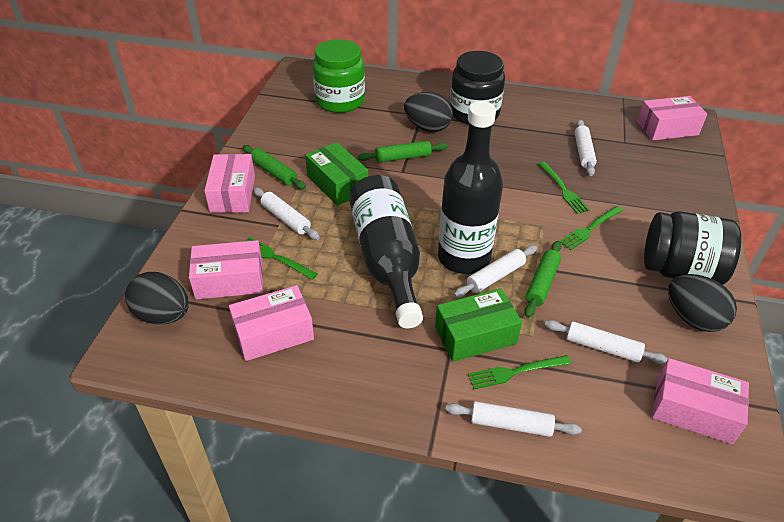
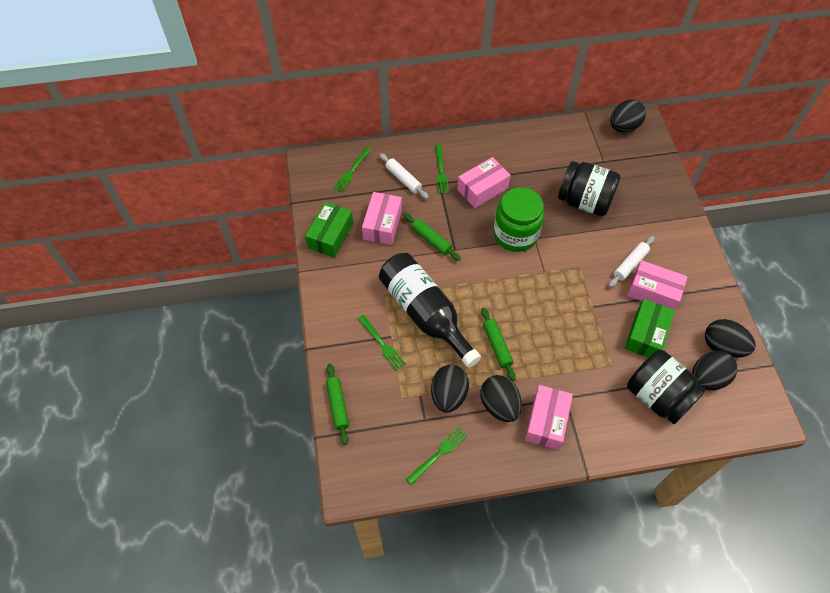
black bottle: [349,175,423,328] [438,101,503,274] = 2 -> [379,253,481,368] = 1
black egg: [125,272,189,325] [404,92,453,132] [668,274,737,332] = 3 -> [431,365,469,413] [481,375,522,422] [610,99,646,132] [692,351,738,391] [705,319,756,358] = 5
pink box: [189,240,263,300] [204,154,255,213] [229,285,314,361] [637,96,707,141] [652,358,749,444] = 5 -> [362,192,402,245] [457,157,510,208] [525,385,573,450] [627,260,688,310] = 4
white rolling pin: [253,187,320,240] [445,401,581,437] [454,245,537,298] [545,320,668,364] [574,120,597,176] = 5 -> [379,153,429,199] [608,236,655,288] = 2

